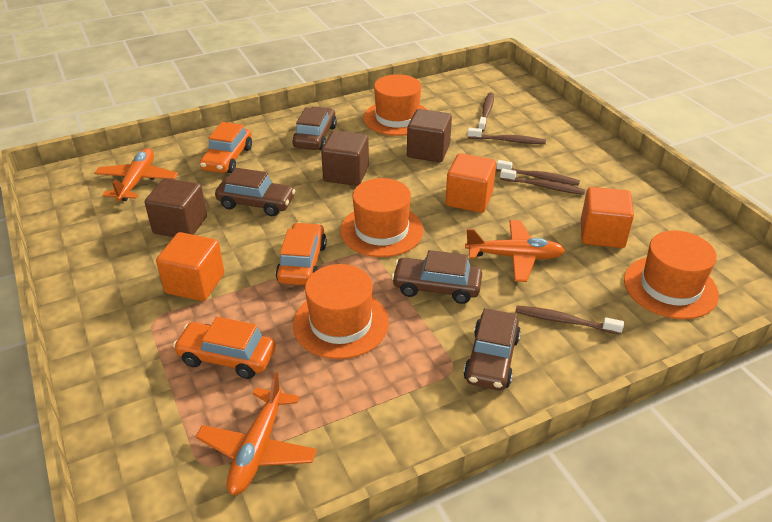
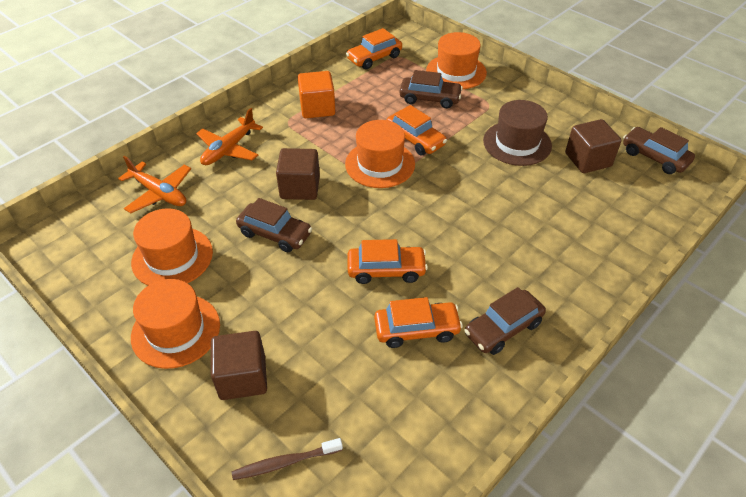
brown hat: none = 0 -> [483,100,552,166] = 1
brown toothbrush: [467,128,546,144] [478,92,494,132] [496,160,580,186] [500,168,585,195] [515,305,624,335] = 5 -> [232,438,343,480] = 1
orange car: [173,317,276,379] [200,122,252,173] [276,222,327,285] = 3 -> [346,28,402,69] [348,239,428,284] [374,297,463,348] [387,105,447,155] = 4
orange cube: [156,232,224,301] [445,153,496,213] [581,187,634,248] = 3 -> [298,71,335,118] = 1
orange plane: [94,148,178,201] [196,372,317,495] [465,220,565,282] = 3 -> [118,156,191,213] [196,108,263,165] = 2

